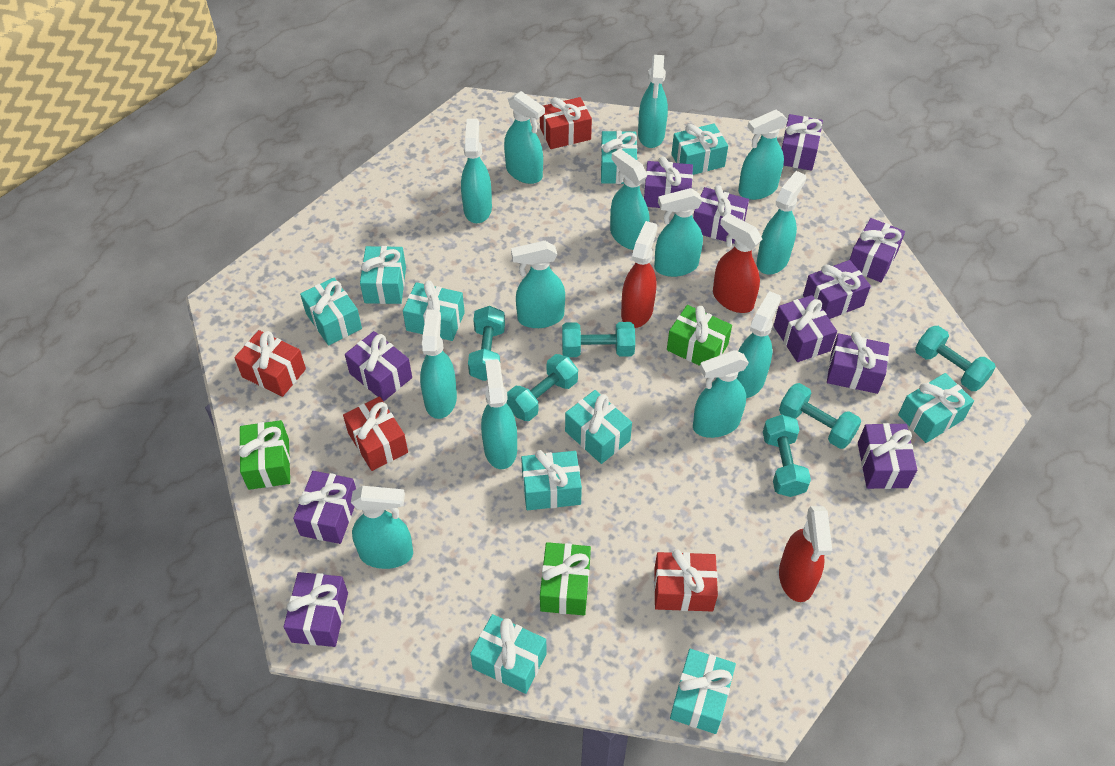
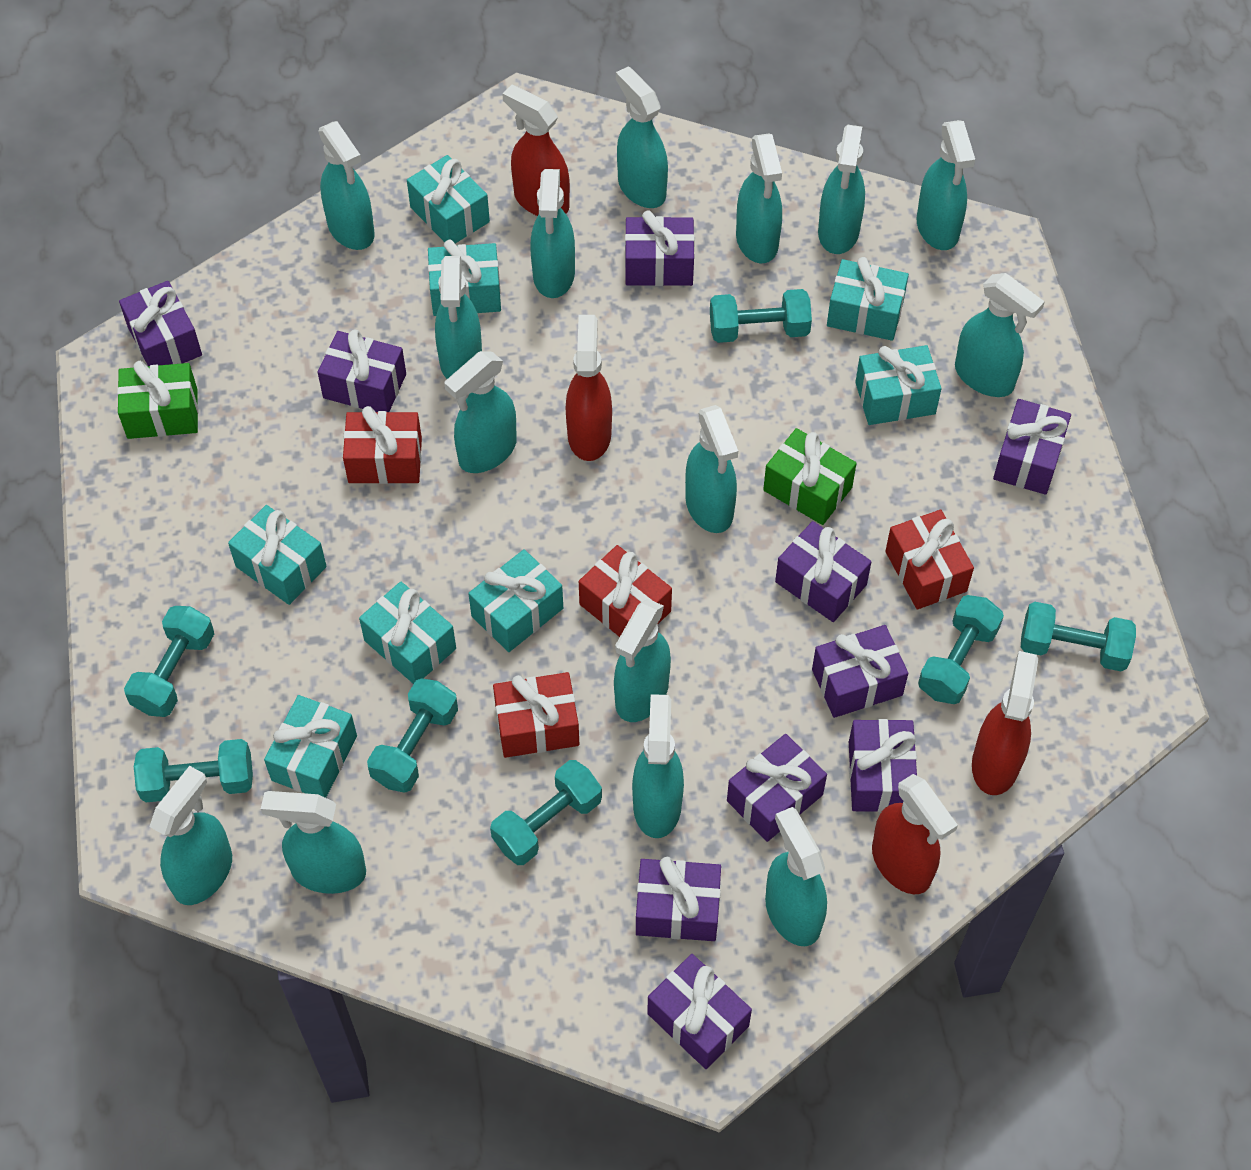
green gift: [238,420,290,490] [540,542,591,615] [667,305,732,366] = 3 -> [117,361,198,439] [763,428,857,525] = 2
purple gift: [284,572,348,647] [293,471,356,544] [345,331,412,401] [644,156,693,208] [693,185,749,244] [774,295,837,362] [781,114,823,171] [803,260,871,319] [827,332,889,394] [850,218,905,282] [858,423,917,489] = 11 -> [119,281,202,366] [318,329,406,412] [625,210,695,286] [636,857,721,941] [647,954,752,1069] [727,734,827,842] [775,521,871,622] [812,625,908,718] [849,719,917,812] [993,399,1071,495] = 10
red spray bottle: [621,221,658,328] [713,213,762,313] [779,506,832,602] = 3 -> [502,85,570,216] [566,315,612,461] [872,774,958,894] [972,651,1038,795] = 4
turquoise dumbbell: [468,306,505,381] [507,354,578,421] [562,322,635,357] [763,415,811,497] [779,383,861,449] [915,326,996,391] = 6 -> [124,606,214,717] [134,739,253,803] [367,678,458,793] [490,760,602,865] [710,289,812,343] [918,595,1004,704] [1021,602,1136,671] = 7
turquoise gift: [300,277,362,345] [360,246,406,304] [403,280,465,341] [470,614,547,694] [521,450,582,510] [565,390,632,464] [601,131,637,184] [670,649,736,734] [671,124,728,175] [898,373,974,443] = 10 -> [228,505,327,605] [264,695,357,798] [359,581,456,684] [407,155,490,243] [428,239,501,316] [468,549,563,652] [827,257,909,341] [855,345,942,425] = 8
turquoise spray bottle: [351,486,413,569] [420,310,457,419] [461,119,492,223] [481,359,517,469] [504,91,545,184] [511,241,565,328] [610,149,650,250] [638,55,668,148] [654,188,703,277] [693,350,749,438] [737,291,781,398] [738,110,788,200] [757,171,806,275] = 13 -> [149,766,232,905] [261,791,366,894] [318,121,375,250] [435,256,482,379] [444,351,517,473] [530,169,575,298] [614,599,671,722] [616,66,668,208] [632,694,684,838] [685,405,738,533] [736,133,782,263] [765,807,827,946] [818,125,865,254] [917,120,975,250] [955,273,1045,397] = 15

